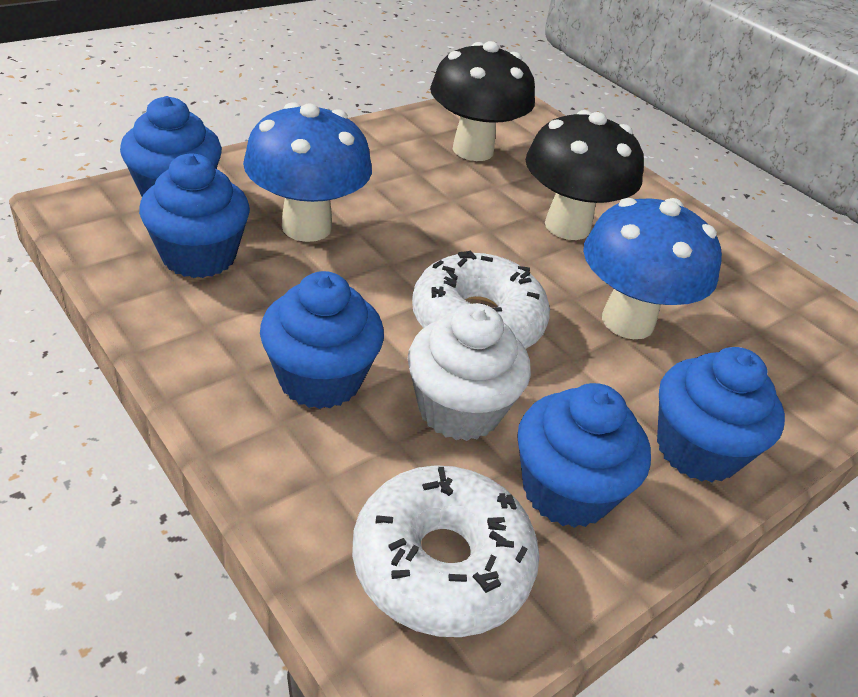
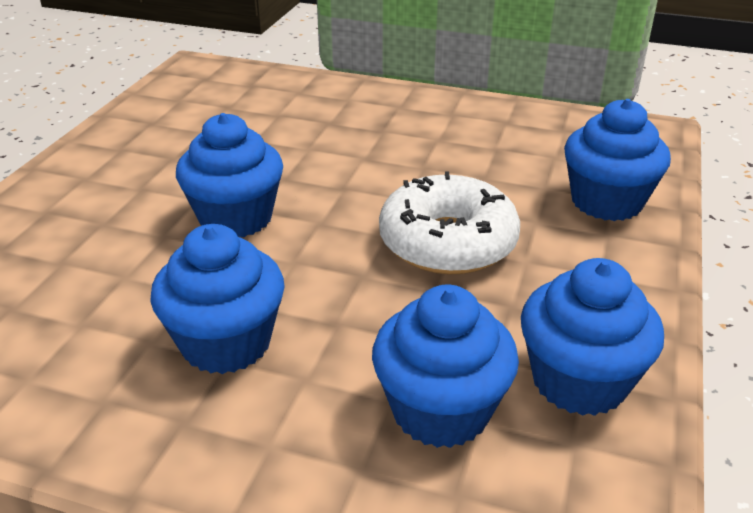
black mushroom: [430,41,535,161] [525,110,644,240] = 2 -> none = 0
blue mushroom: [243,102,372,242] [583,198,722,339] = 2 -> none = 0
white cupcake: [408,303,531,441] = 1 -> none = 0
white donut: [352,465,539,637] [412,251,550,349] = 2 -> [379,172,520,275] = 1

